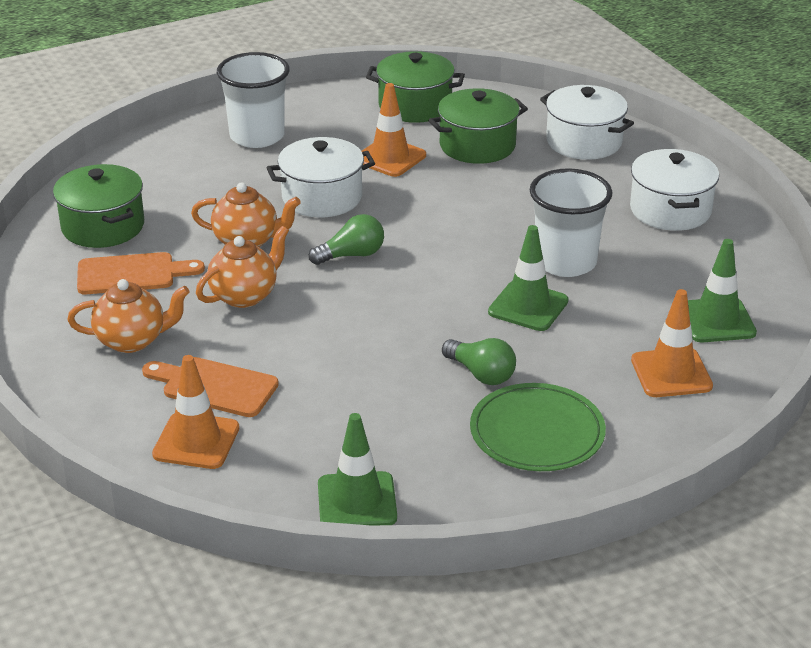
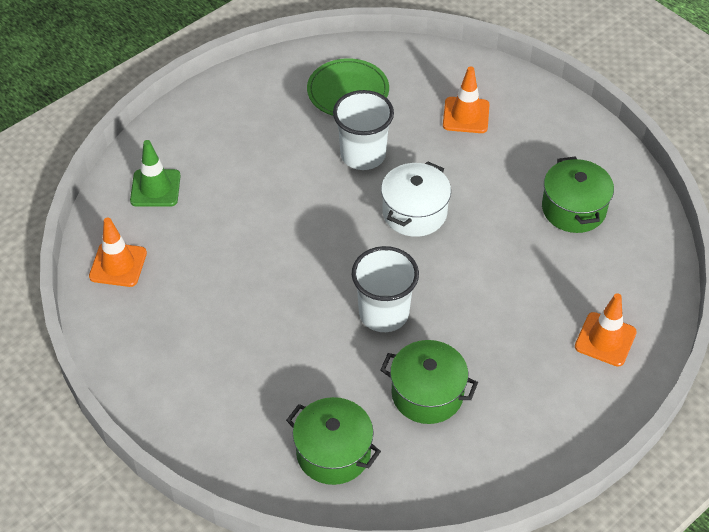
green light bulb: [309,214,384,265] [442,338,516,385] = 2 -> none = 0
green traffic cone: [318,413,397,526] [488,225,568,331] [688,239,757,342] = 3 -> [130,140,181,207] = 1
orange cutting board: [77,252,205,294] [142,357,279,417] = 2 -> none = 0
orange teapot: [68,279,190,353] [191,182,301,247] [196,226,289,308] = 3 -> none = 0
white pot: [267,137,375,217] [540,85,634,160] [630,149,719,231] = 3 -> [381,161,451,237] = 1

